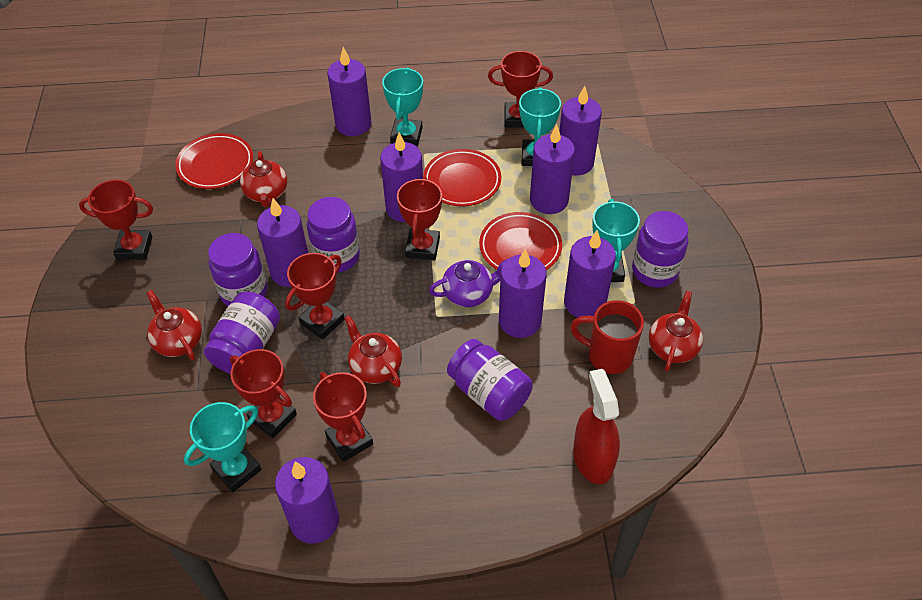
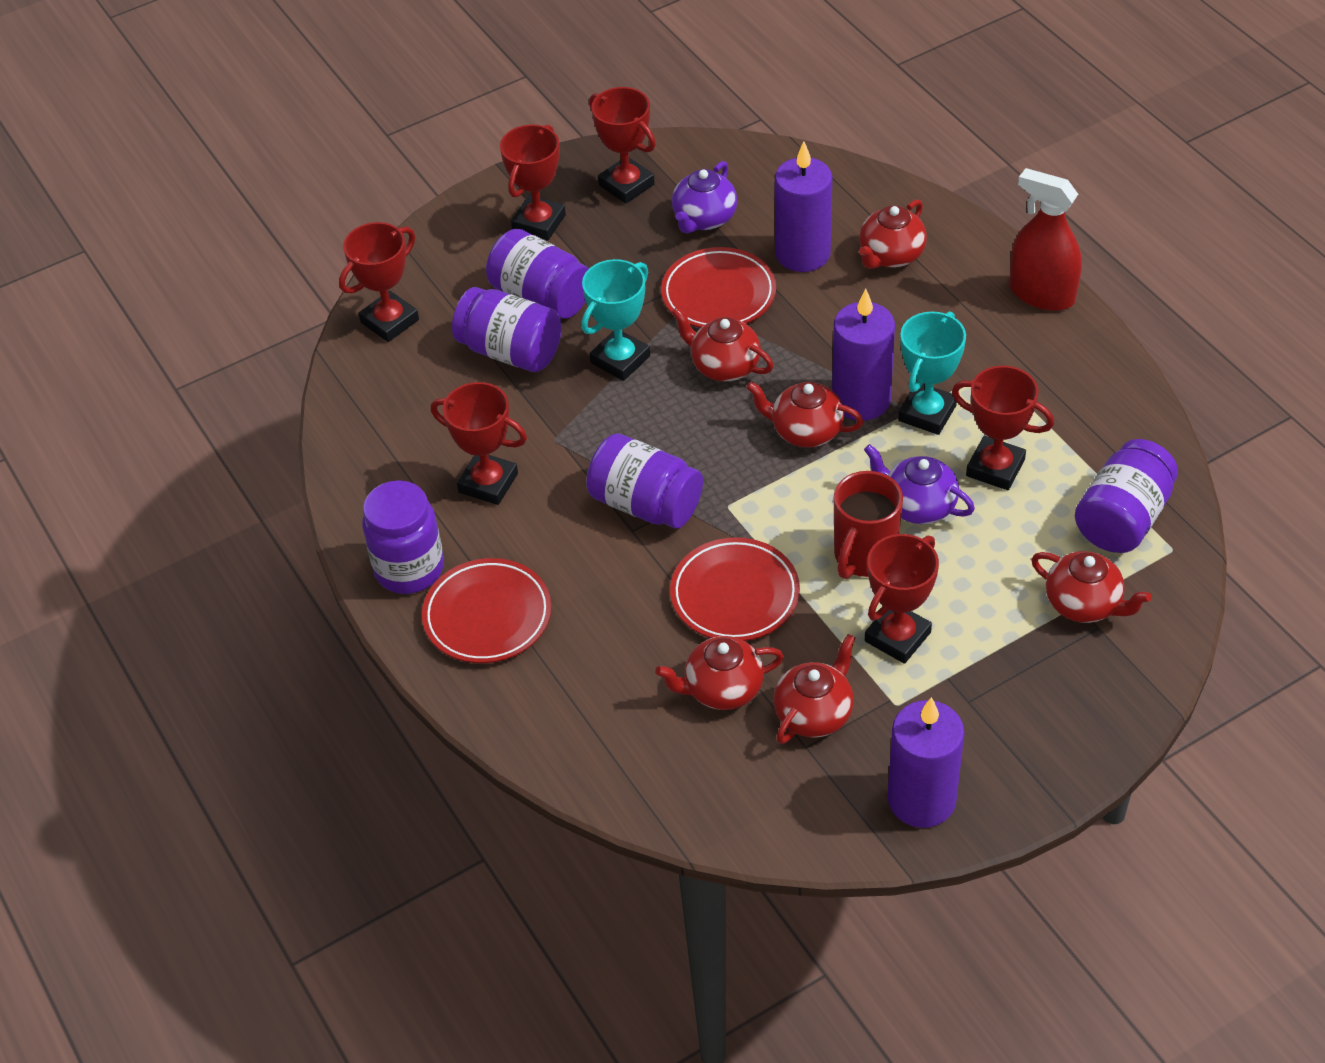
purple candle: [257,198,308,287] [275,457,339,544] [327,47,371,136] [380,133,423,222] [499,249,546,338] [530,124,575,214] [559,86,602,176] [564,230,616,318] = 8 -> [775,142,832,272] [832,289,895,421] [888,697,965,828] = 3
purple teapot: [429,259,508,307] = 1 -> [672,161,737,234] [864,444,975,524] = 2
red teapot: [146,290,202,360] [240,151,287,207] [344,316,402,387] [649,291,703,372] = 4 -> [655,636,784,710] [671,307,774,381] [746,382,863,448] [773,634,855,744] [859,199,927,269] [1031,551,1152,623] = 6
turquoise trophy: [184,402,262,492] [382,67,423,146] [519,87,561,166] [592,199,640,282] = 4 -> [581,259,650,381] [898,311,966,435] = 2

